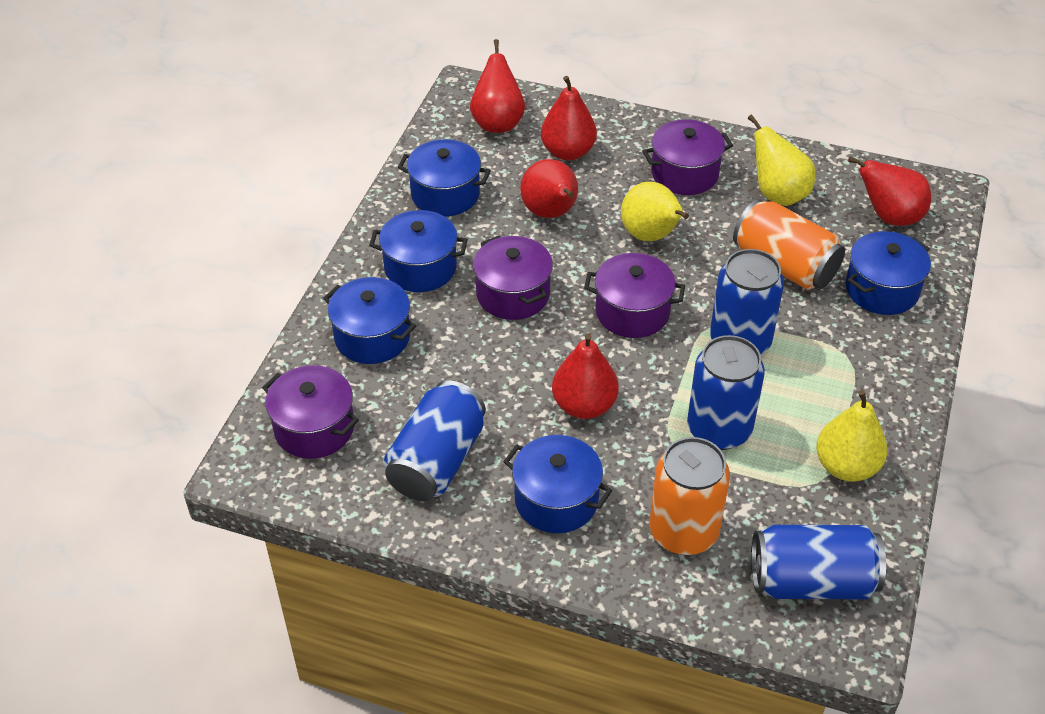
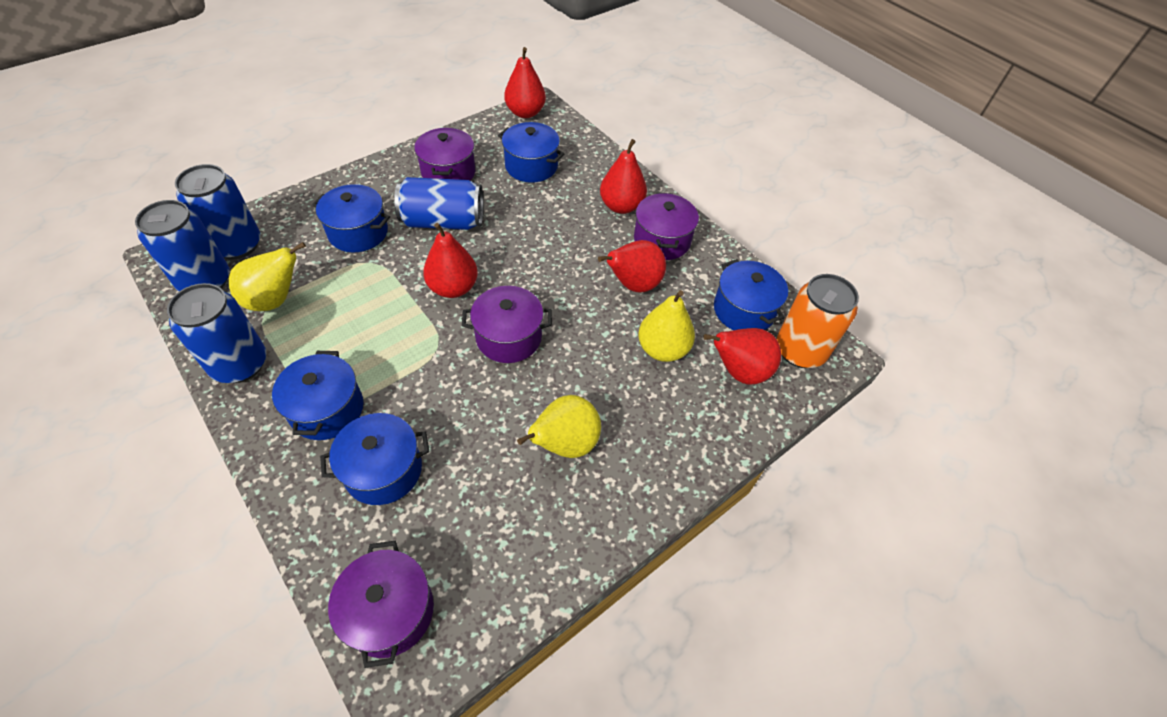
orange can: [650,437,730,555] [733,199,845,290] = 2 -> [777,274,859,368] = 1

